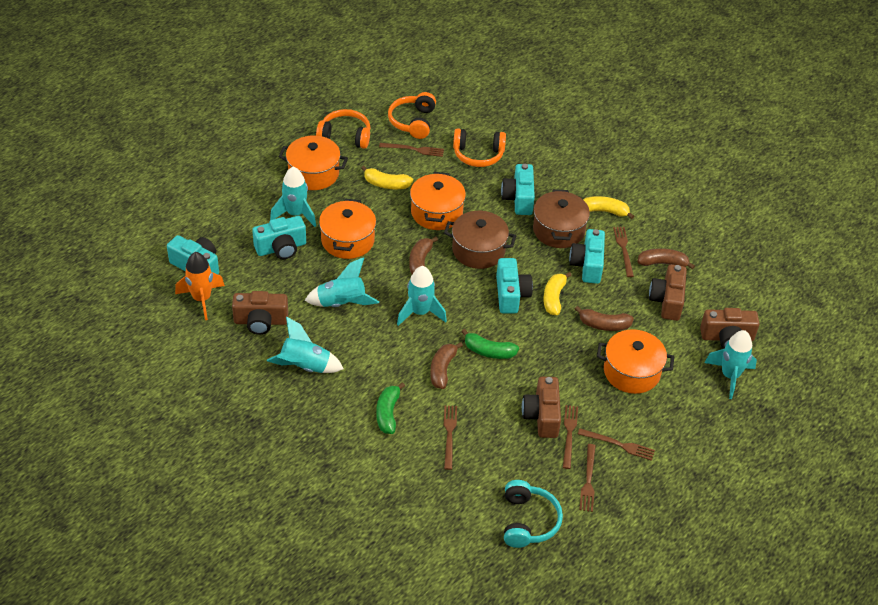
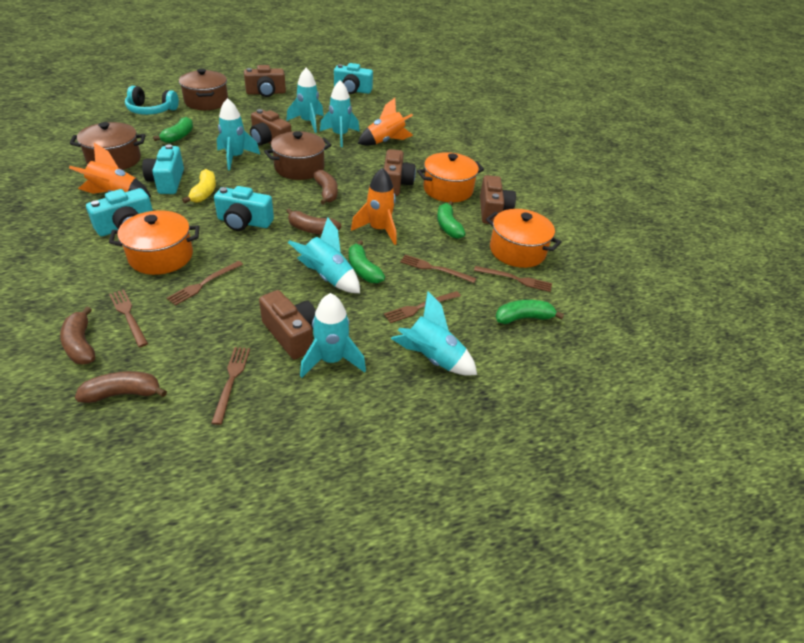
brown camera: [232,291,288,335] [522,377,561,438] [649,264,687,321] [700,308,760,349] = 4 -> [244,65,286,97] [250,109,292,146] [259,290,316,360] [384,149,416,196] [480,175,516,224] = 5
brown pot: [444,211,516,269] [533,189,590,248] = 2 -> [70,122,145,170] [179,68,228,110] [264,131,332,180] = 3
green banana: [376,382,405,434] [461,329,519,359] = 2 -> [153,117,193,143] [349,240,385,283] [437,201,465,239] [496,300,564,324] = 4
orange headphones: [316,109,370,149] [388,92,436,139] [453,128,506,167] = 3 -> none = 0
orange pot: [278,136,348,190] [319,199,376,259] [410,172,466,230] [597,329,674,394] = 4 -> [109,210,199,275] [417,152,484,202] [486,209,561,268] = 3
orange rocket: [175,252,225,320] = 1 -> [69,143,151,197] [351,168,397,245] [358,98,413,146] = 3
turquoise camera: [167,235,219,274] [252,216,306,259] [496,258,533,313] [501,164,535,215] [569,229,605,284] = 5 -> [86,188,153,236] [142,144,184,194] [214,186,274,231] [334,63,373,94] = 4
turquoise rocket: [267,317,344,373] [270,167,316,227] [305,257,379,307] [397,266,447,326] [705,330,757,399] = 5 -> [217,98,260,170] [287,68,324,133] [288,217,360,293] [300,293,366,378] [320,80,360,147] [391,292,477,376] = 6
yellow banana: [361,166,413,189] [543,272,572,315] [583,196,634,219] = 3 -> [182,169,216,203] = 1

